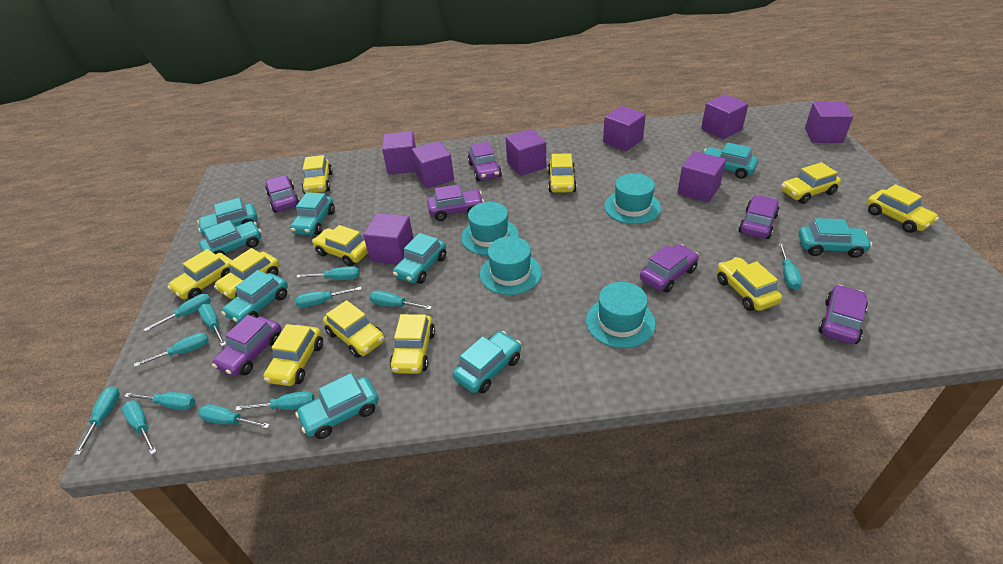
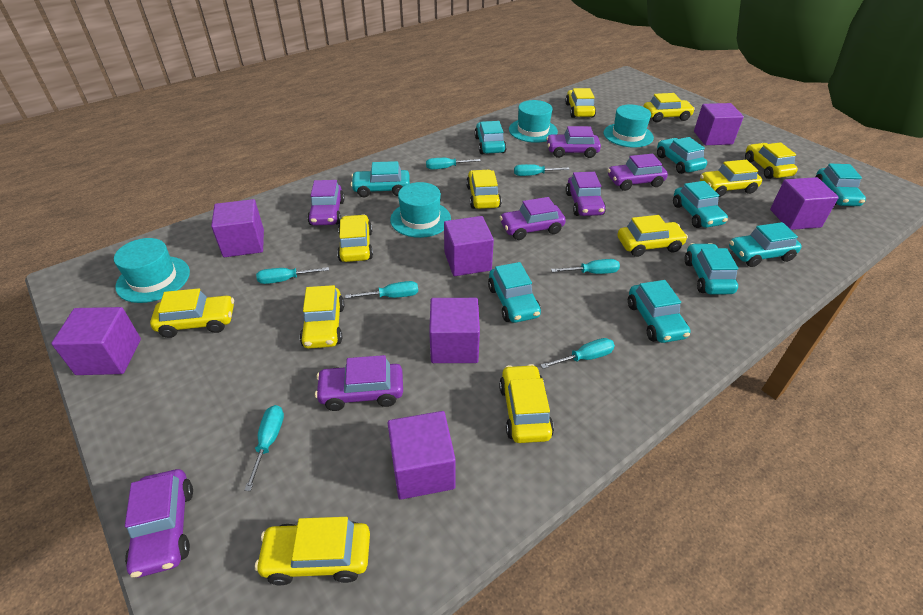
purple cube: [363,213,414,264] [382,131,416,174] [412,141,454,189] [506,129,546,176] [603,106,646,151] [677,151,726,202] [701,94,748,139] [805,102,853,143] = 8 -> [51,307,141,375] [211,199,264,257] [388,411,456,500] [429,298,480,363] [444,216,494,276] [694,103,744,145] [770,177,839,230] = 7
turquoise screwdriver: [75,386,120,455] [122,400,157,455] [124,392,196,410] [134,333,209,367] [144,294,211,332] [198,304,226,346] [198,404,270,429] [236,391,314,411] [295,287,362,308] [296,266,360,280] [369,291,432,310] [778,243,802,290] = 12 -> [244,405,284,491] [256,267,329,284] [345,281,418,299] [426,158,481,169] [514,164,570,176] [540,338,615,369] [551,259,620,274] = 7

